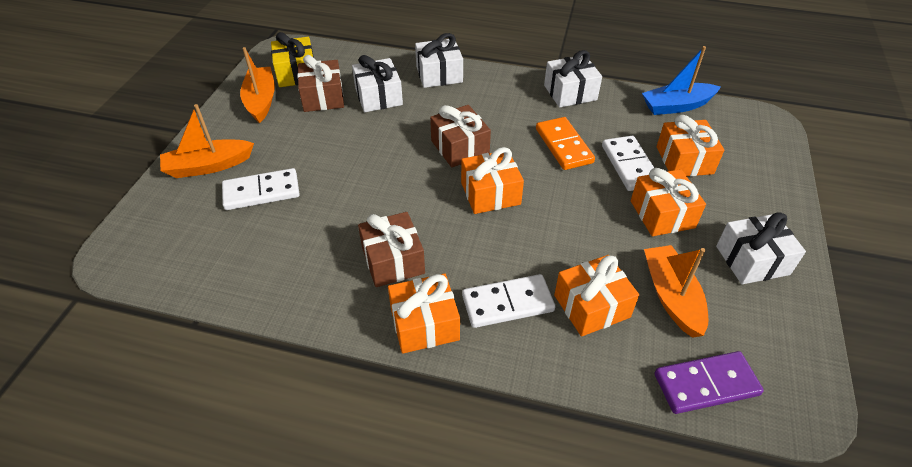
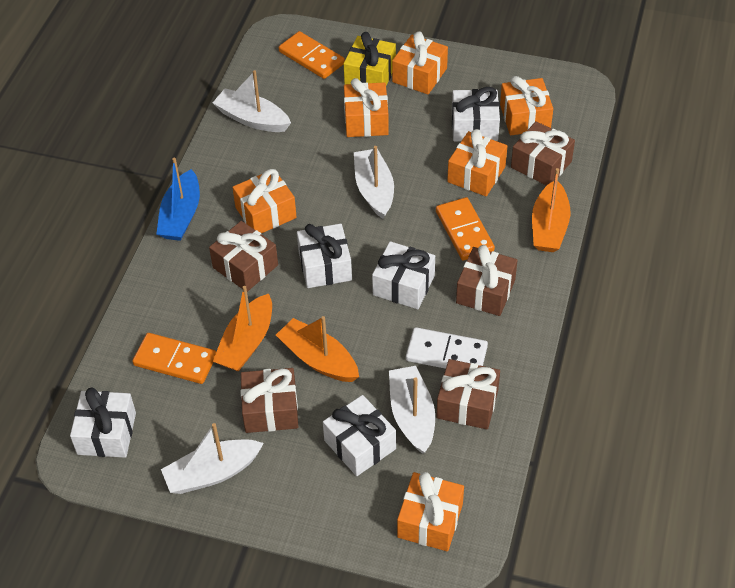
brown gift: [297,55,344,112] [358,212,425,287] [430,105,491,167] = 3 -> [209,221,278,292] [241,368,298,433] [436,359,500,429] [456,245,517,316] [511,121,575,186] = 5
orange domino: [536,117,595,170] = 1 -> [132,333,216,384] [279,31,345,79] [436,197,495,261] = 3
orange gift: [388,273,460,354] [461,147,524,214] [554,255,639,337] [631,168,706,236] [656,115,724,176] = 5 -> [232,169,297,233] [344,78,389,137] [392,31,448,94] [397,472,464,551] [447,129,507,196] [500,76,553,135] = 6
purple domino: [654,351,764,414] = 1 -> none = 0
white boat: none = 0 -> [161,423,264,494] [213,70,291,132] [354,146,394,219] [389,366,435,454] = 4
white domino: [222,168,300,210] [462,274,555,328] [602,136,654,191] = 3 -> [406,327,488,369] = 1
white gift: [352,55,403,112] [415,33,463,88] [544,50,602,108] [716,212,806,284] = 4 -> [70,388,136,458] [297,224,352,288] [323,395,396,476] [372,241,435,309] [452,87,500,141] = 5

